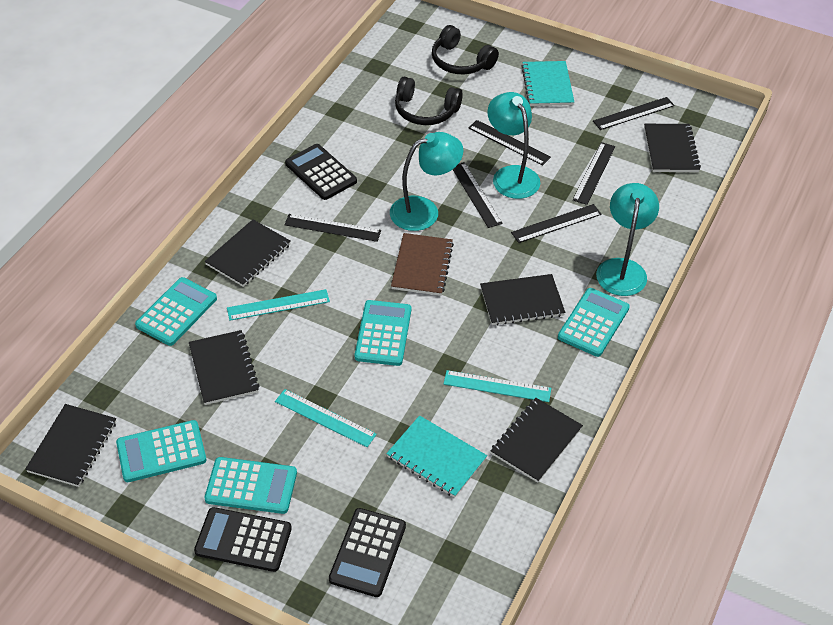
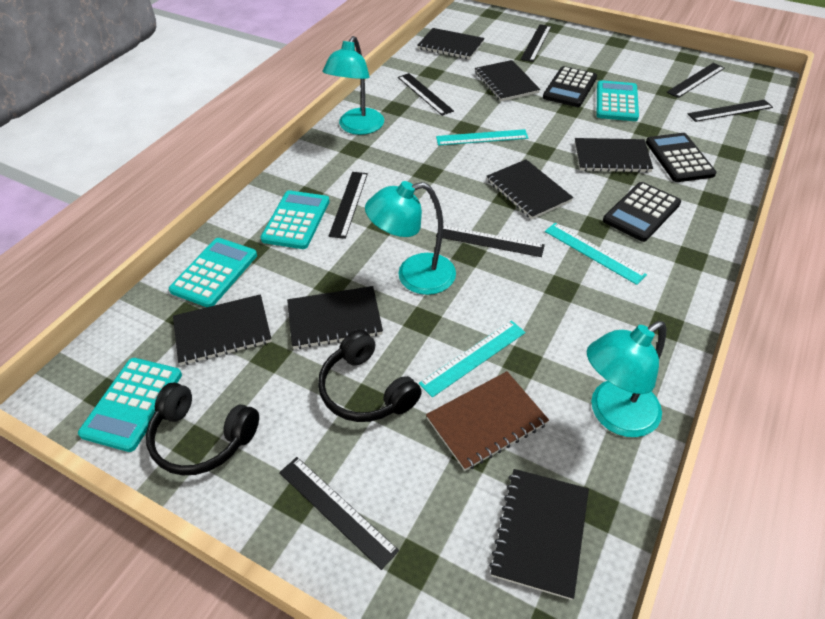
black notebook: [25,404,116,487] [189,330,260,405] [205,219,291,287] [480,274,565,326] [491,398,583,483] [644,124,701,172] = 6 -> [173,294,272,365] [287,286,383,349] [417,28,485,59] [475,60,540,101] [486,159,573,219] [489,469,589,600] [575,138,653,173] = 7
black ruler: [284,214,381,242] [452,162,502,228] [468,120,551,166] [511,204,602,243] [573,142,615,205] [593,97,675,130] = 6 -> [279,457,399,570] [329,172,368,239] [398,73,454,116] [436,225,545,257] [521,24,552,62] [666,63,725,98] [688,100,773,122] = 7
turquoise calculator: [116,420,206,482] [135,277,217,346] [204,457,297,514] [355,300,411,366] [558,288,630,357] = 5 -> [78,358,182,452] [169,238,257,307] [261,190,330,249] [597,80,639,121] = 4
turquoise notebook: [386,415,487,498] [521,61,574,106] = 2 -> none = 0

